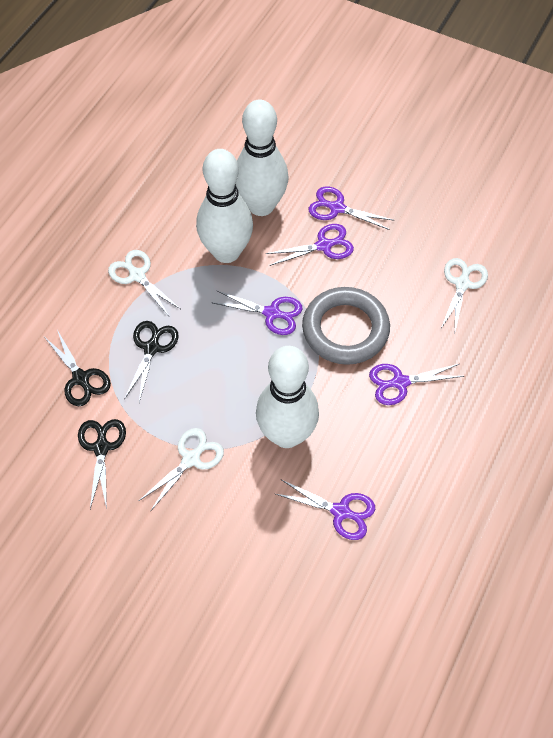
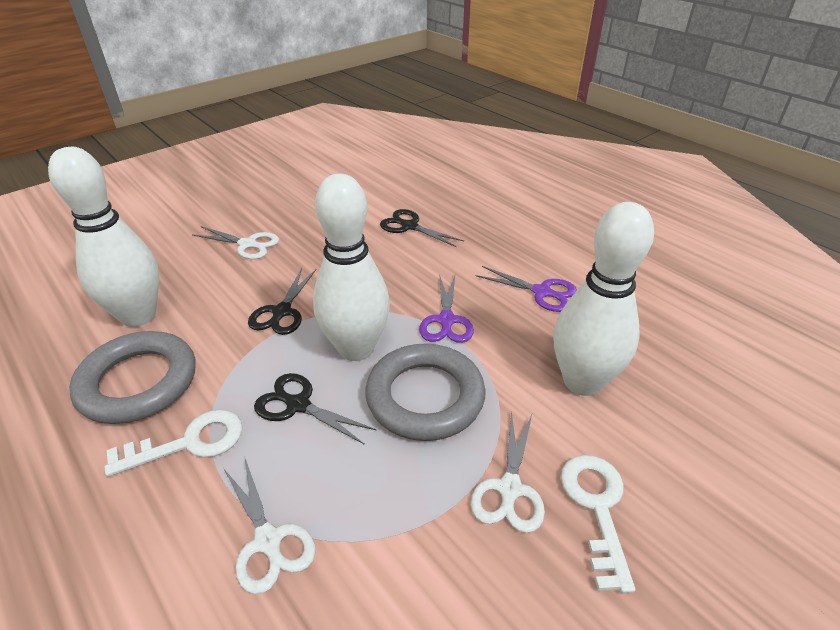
grey ring: [302,287,390,365] = 1 -> [69,331,195,424] [365,344,486,441] = 2
purple scissors: [211,290,303,335] [266,224,354,266] [276,480,375,540] [309,187,394,230] [369,364,464,405] = 5 -> [419,276,474,343] [475,266,577,312] = 2
white key: none = 0 -> [105,410,242,477] [561,455,635,593] = 2

